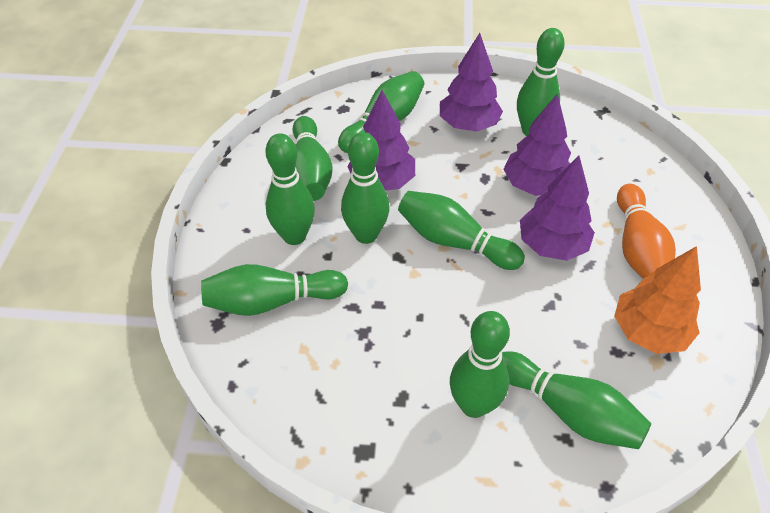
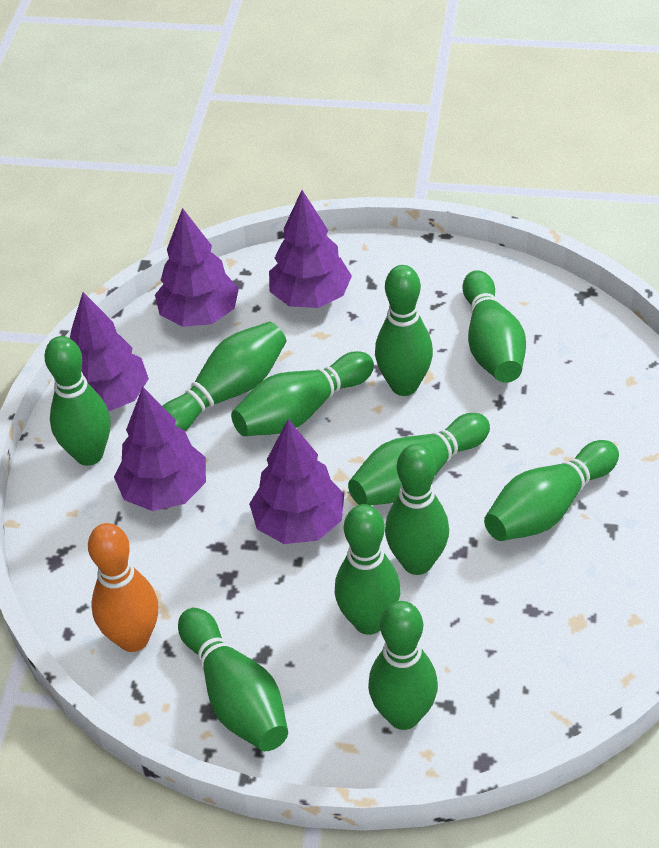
green bowling pin: [201,264,348,316] [266,133,315,245] [292,116,333,201] [338,71,424,153] [341,132,389,244] [398,191,525,270] [450,311,510,418] [502,351,651,449] [517,28,565,136] = 9 -> [44,336,110,466] [163,322,286,431] [178,608,288,751] [231,351,374,436] [335,504,401,635] [348,413,490,505] [368,601,438,730] [375,265,433,396] [385,444,449,575] [463,270,526,383] [484,440,619,541] = 11
orange tree: [614,246,701,354] = 1 -> none = 0
purple tree: [347,90,415,191] [440,33,503,132] [503,93,571,196] [520,155,595,261] = 4 -> [70,292,149,411] [114,387,206,511] [155,208,239,327] [249,419,344,544] [269,190,352,308] = 5

